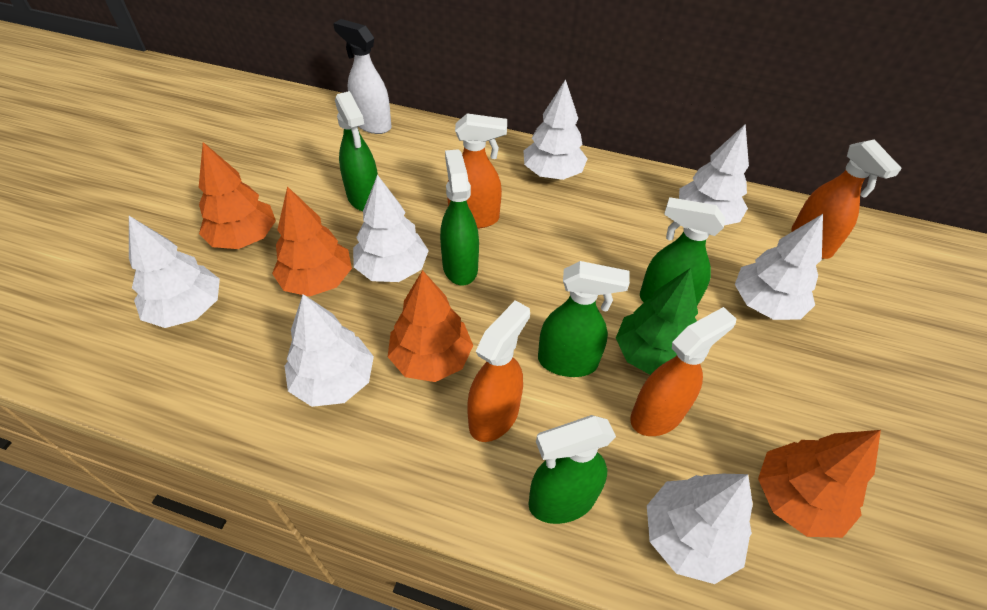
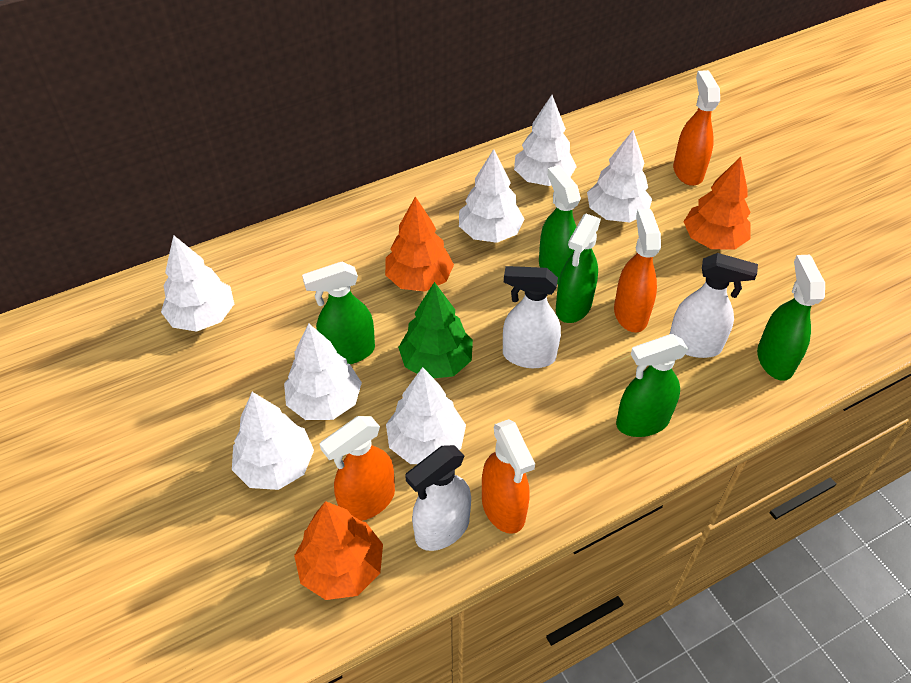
orange tree: [199,142,276,249] [272,186,352,297] [388,270,473,382] [758,430,881,538] = 4 -> [294,501,383,600] [385,196,454,291] [683,157,751,250] = 3
white spray bottle: [333,19,392,134] = 1 -> [405,445,471,551] [503,266,561,368] [670,253,758,358] = 3

